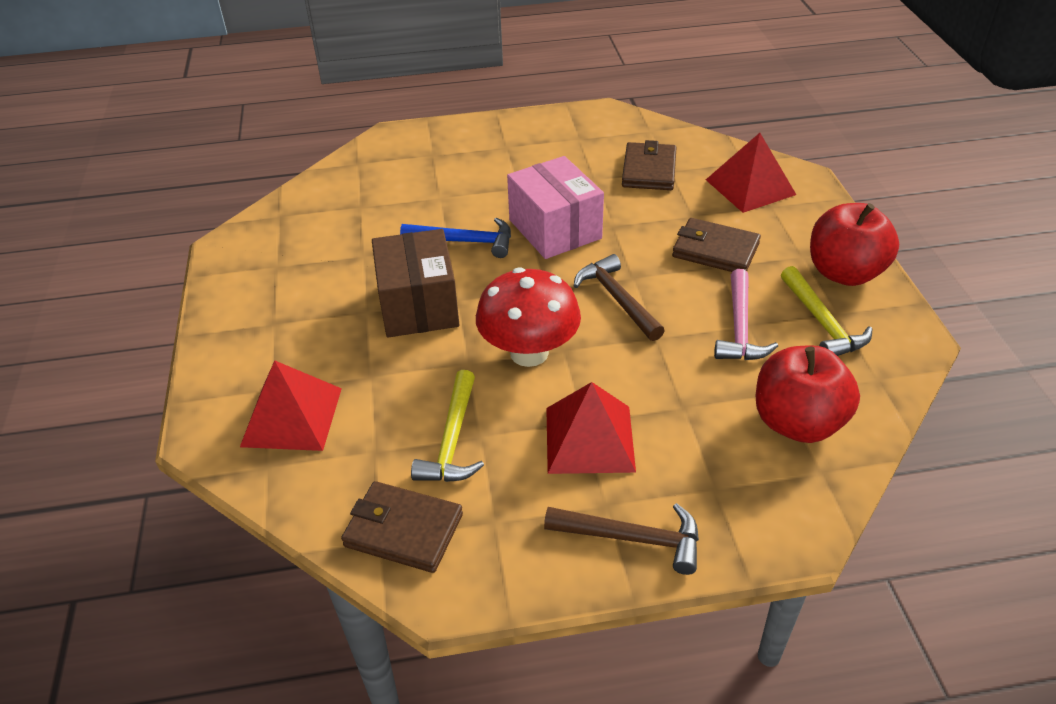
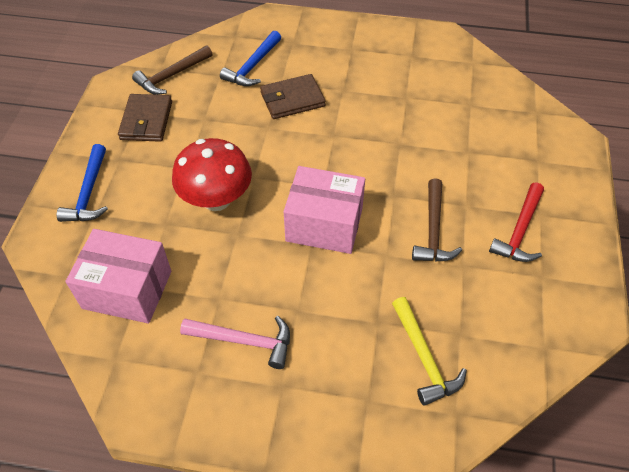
blue hammer: [400,218,511,258] = 1 -> [57,144,108,222] [220,30,281,86] = 2
brown box: [372,229,459,338] = 1 -> none = 0
brown wallet: [341,481,463,573] [622,140,677,190] [672,218,761,272] = 3 -> [118,94,172,142] [260,74,326,119] = 2
pink box: [507,156,604,259] = 1 -> [65,229,171,323] [284,166,365,254] = 2
red apple: [756,345,860,443] [810,203,899,286] = 2 -> none = 0
red hammer: none = 0 -> [489,182,544,262] = 1
red pyramid: [240,360,342,451] [546,382,636,474] [706,133,796,213] = 3 -> none = 0
yellow hammer: [411,370,484,482] [781,266,872,356] = 2 -> [392,297,467,406] = 1

